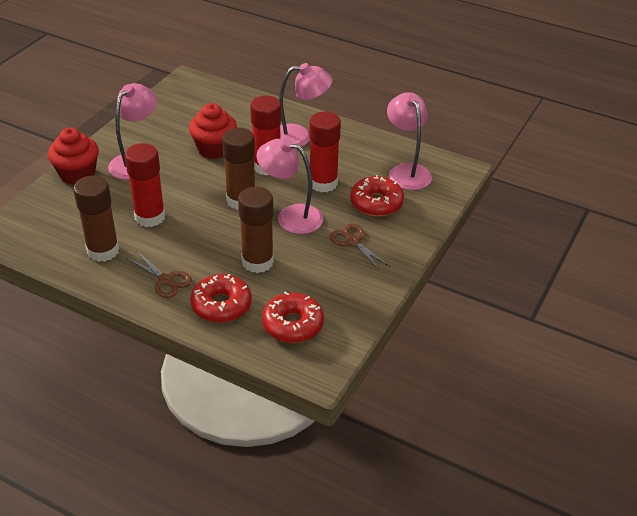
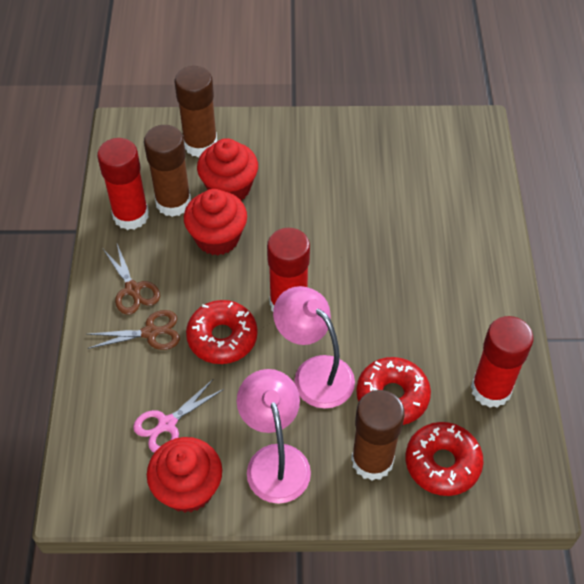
pink lamp: [108,83,157,180] [256,139,323,234] [279,63,332,147] [387,92,432,190] = 4 -> [237,369,311,504] [273,286,355,409] = 2
pink scissors: none = 0 -> [133,379,224,453] = 1
red cupcake: [48,128,99,185] [189,103,237,159] = 2 -> [147,437,222,513] [184,189,247,255] [197,138,258,200] = 3

